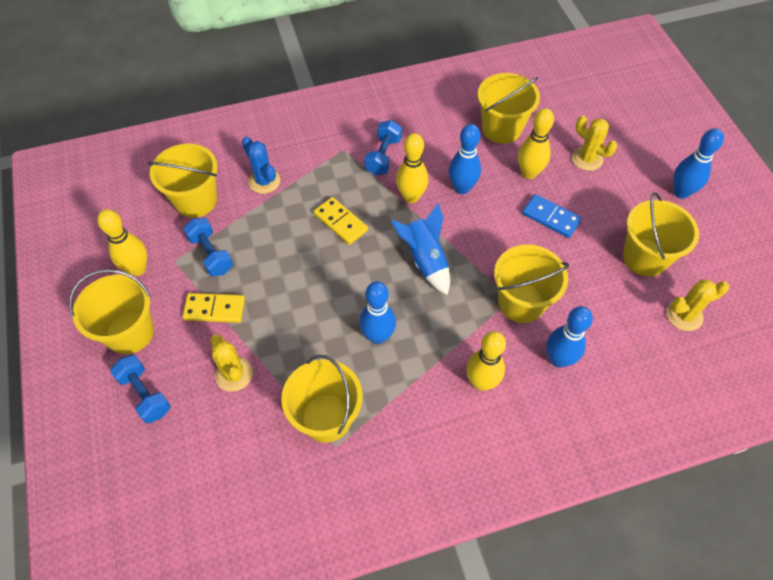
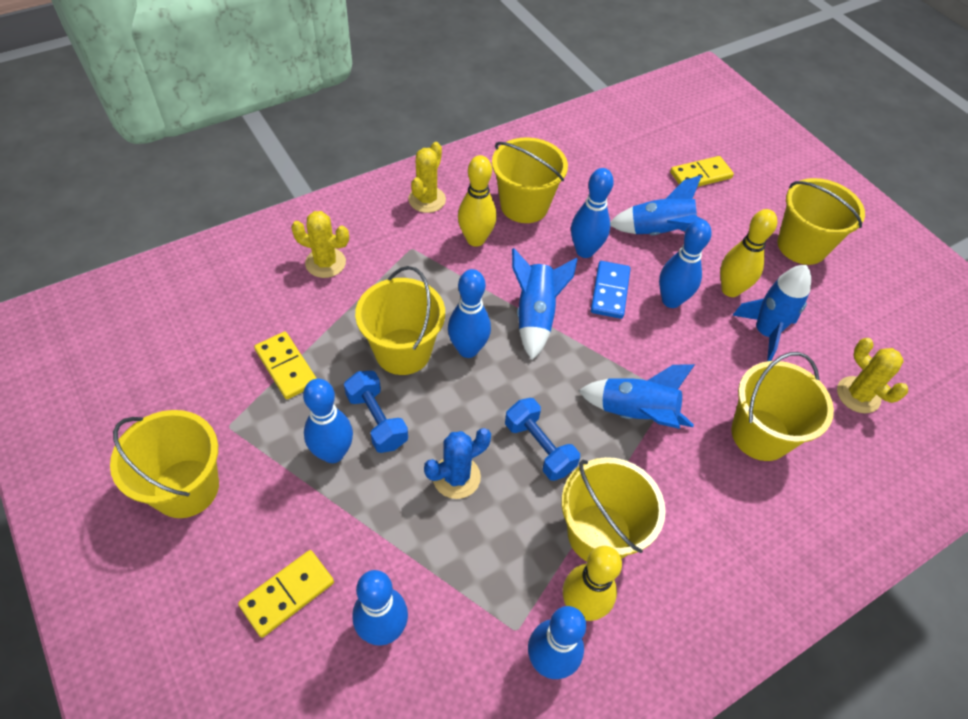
blue bowling pin: [359,281,396,344] [449,124,481,194] [547,306,593,368] [673,128,724,199] = 4 -> [303,379,353,463] [352,570,408,646] [448,269,491,358] [528,606,586,679] [571,168,614,258] [659,220,712,308] = 6
blue dumbbell: [110,355,171,424] [184,218,233,277] [364,120,402,175] = 3 -> [344,371,408,453] [505,398,580,481] = 2
blue rocket: [391,203,450,295] = 1 -> [512,248,578,360] [579,364,695,429] [610,175,707,235] [733,265,811,361] = 4
yellow bowling pin: [97,209,147,276] [396,133,428,203] [466,331,506,391] [518,108,554,179] = 4 -> [458,155,497,247] [563,546,622,621] [720,209,777,297] = 3
yellow domino: [182,293,245,323] [313,197,368,245] = 2 -> [238,550,334,638] [254,331,317,399] [670,156,734,187] = 3

